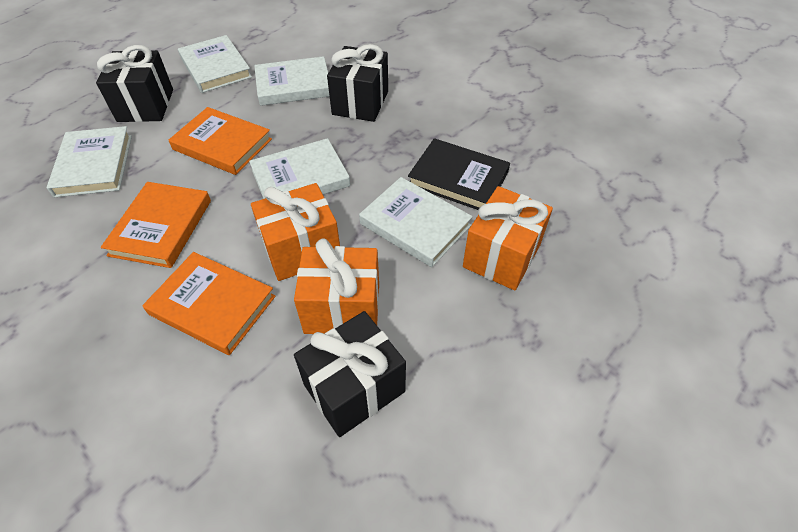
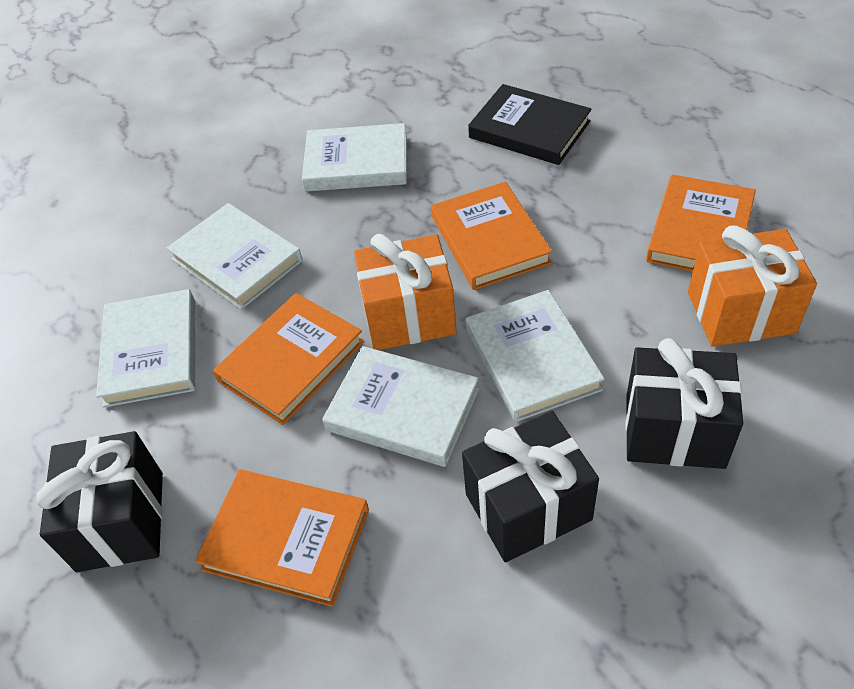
orange book: [101,182,211,268] [142,252,275,355] [169,107,272,175] = 3 -> [195,470,369,607] [213,293,364,425] [431,182,552,290] [646,175,756,272] = 4
orange gift: [251,183,340,281] [294,239,379,334] [463,186,553,290] = 3 -> [354,234,457,350] [688,225,817,347] = 2

